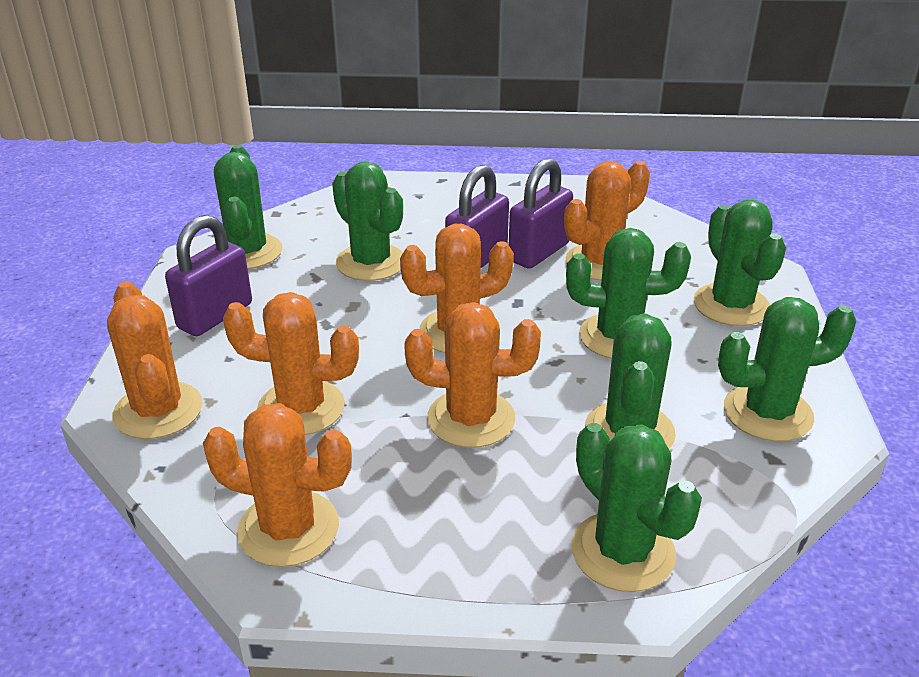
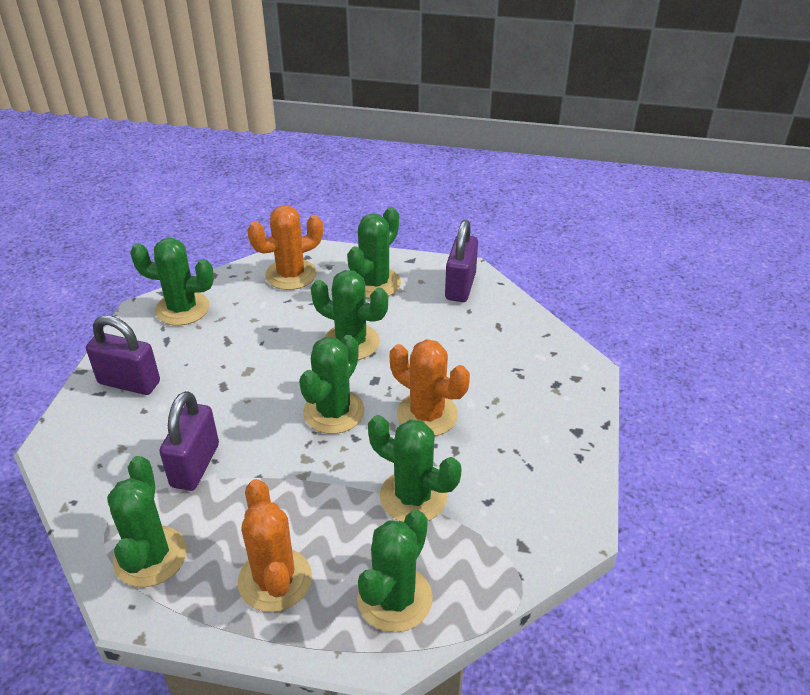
orange cactus: [107,281,203,439] [203,403,352,567] [223,292,359,435] [400,224,514,353] [404,302,541,448] [564,161,650,281] = 6 -> [238,479,312,612] [247,206,323,290] [390,339,470,436] = 3

